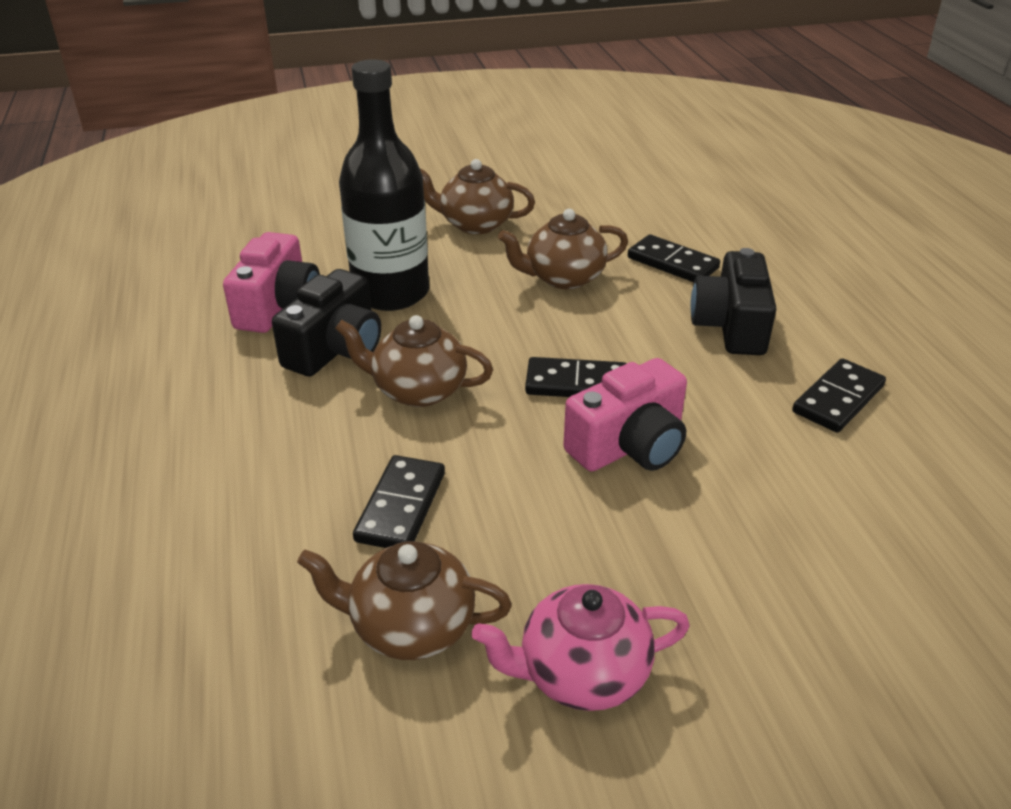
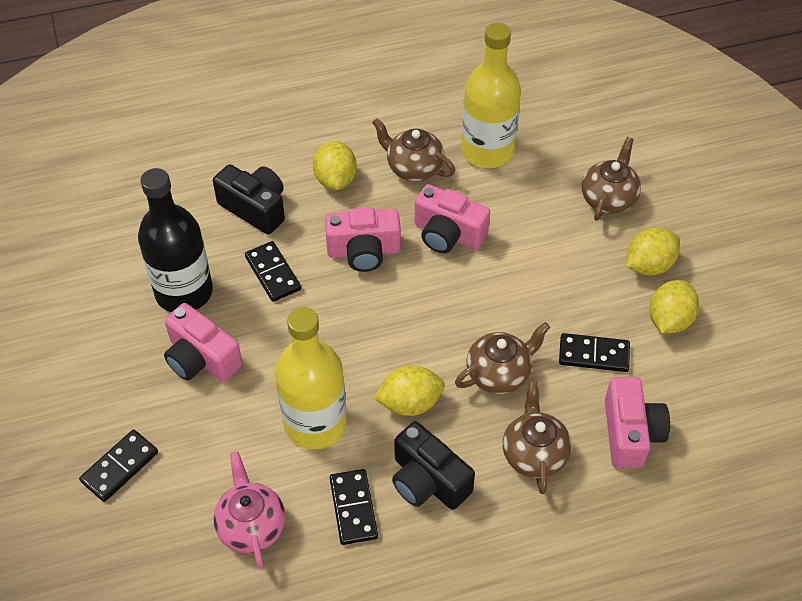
pink camera: [223,232,320,333] [563,358,687,471] = 2 -> [164,303,243,382] [325,207,401,272] [415,184,490,253] [605,377,670,468] = 4
yellow bottle: none = 0 -> [275,307,347,450] [461,23,521,168] = 2
yellow lemon: none = 0 -> [313,141,357,190] [374,365,445,416] [626,228,680,276] [649,280,699,333] = 4

